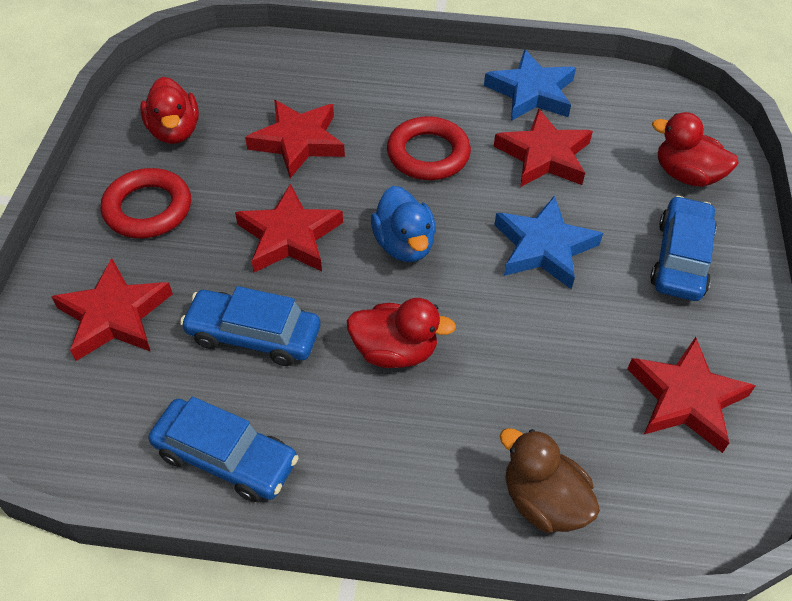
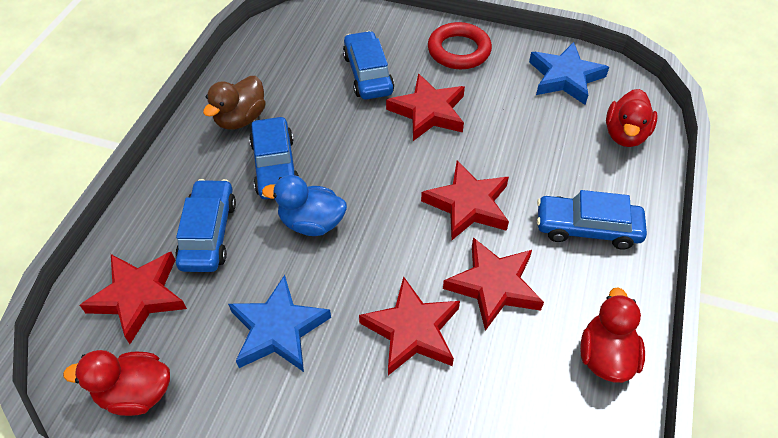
blue car: [149,397,299,502] [180,286,320,366] [650,196,717,301] = 3 -> [175,179,236,272] [249,117,299,199] [343,31,394,99] [537,190,647,249] = 4
red ring: [101,168,191,238] [387,116,471,180] = 2 -> [428,22,492,69] = 1

